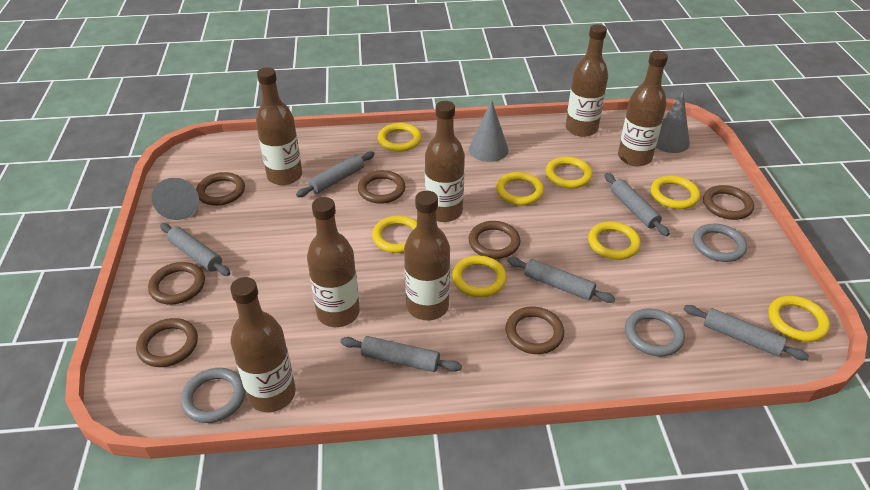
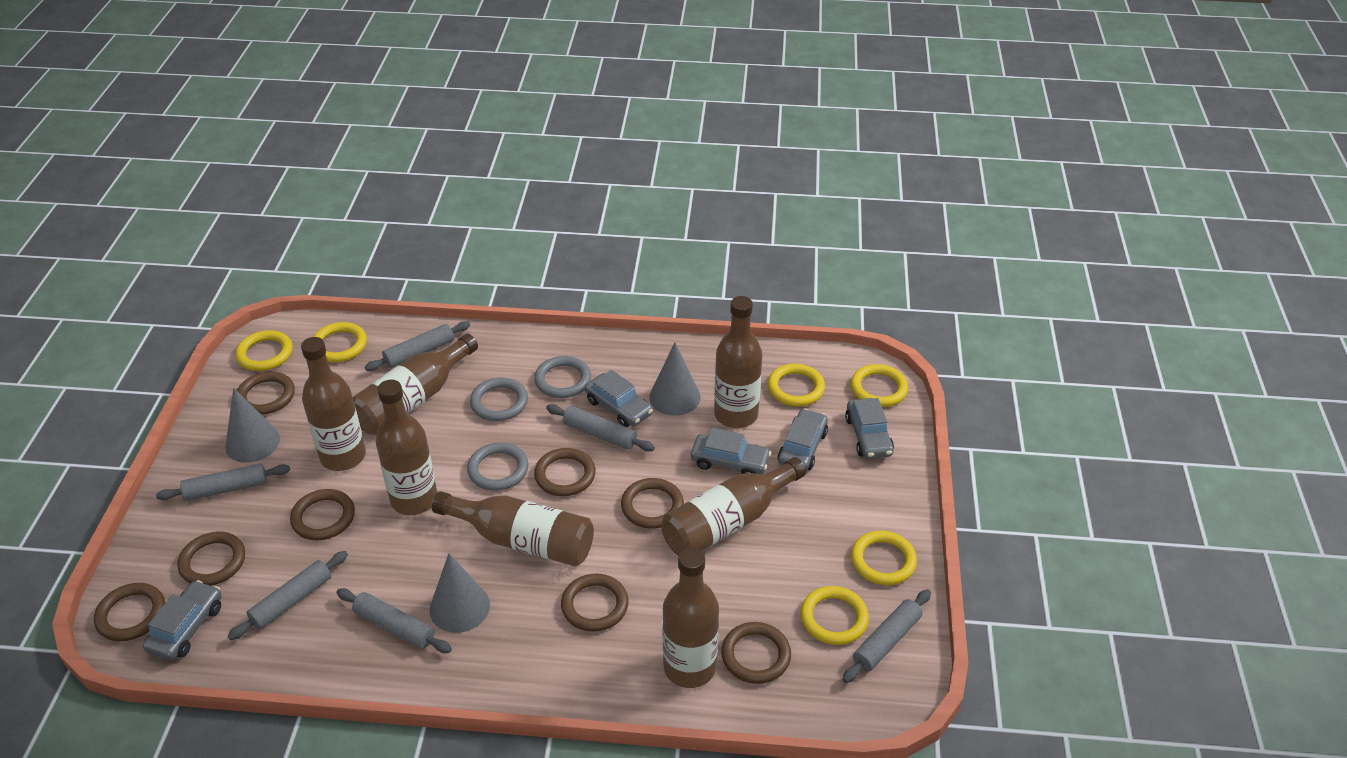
brown ring: [136,318,198,367] [148,262,205,305] [196,172,245,206] [358,170,405,204] [469,221,520,259] [505,307,564,354] [703,185,754,220] = 7 -> [94,583,165,641] [177,532,245,586] [237,371,295,415] [290,489,355,540] [534,448,596,496] [561,574,629,632] [621,478,684,529] [721,622,791,684] = 8
grey car: none = 0 -> [143,580,222,661] [585,370,653,427] [691,428,771,475] [777,408,828,470] [845,398,894,459] = 5
yellow ring: [372,215,417,253] [378,123,422,152] [452,255,507,297] [496,172,544,205] [546,156,593,189] [588,222,641,260] [651,175,700,209] [768,296,830,342] = 8 -> [236,330,293,371] [313,322,367,362] [768,364,825,406] [801,586,869,645] [851,364,908,407] [851,531,917,585] = 6

